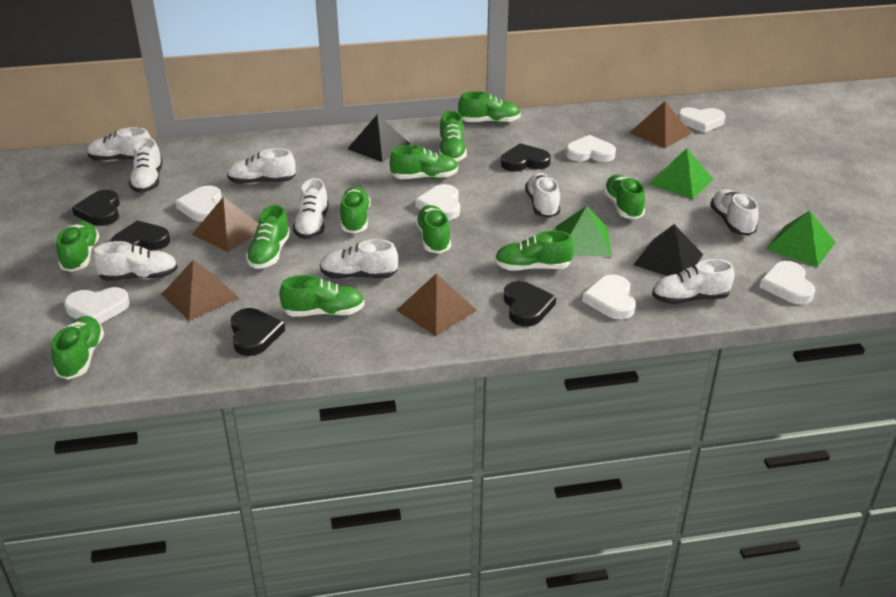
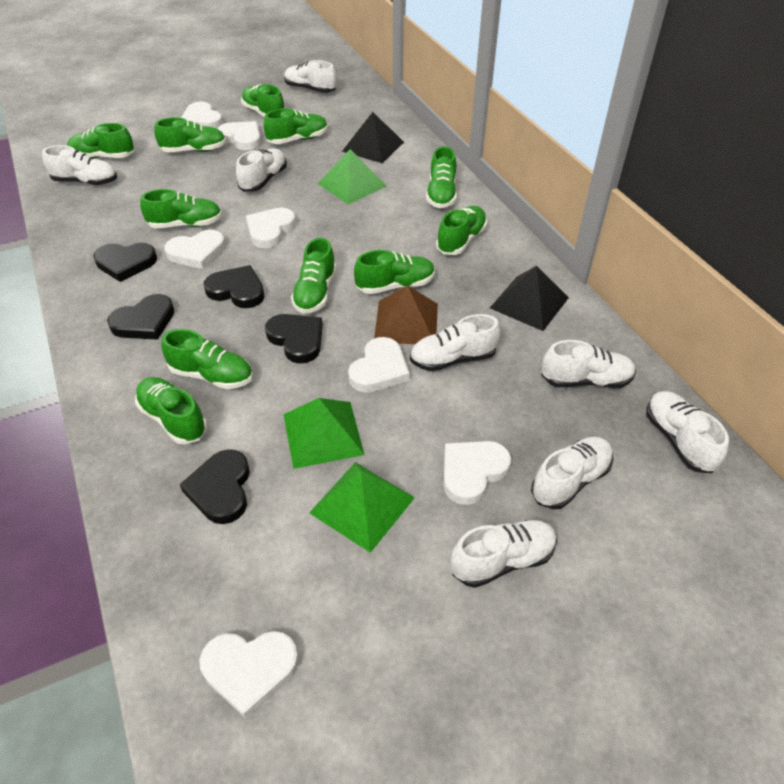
brown pyramid: [161,259,239,321] [192,197,259,252] [396,274,477,336] [629,101,692,148] = 4 -> [374,285,438,344] = 1
white shoe: [87,127,151,162] [93,241,178,281] [129,137,163,193] [227,148,296,184] [293,178,329,239] [320,239,398,279] [525,173,560,218] [652,259,734,304] [710,189,759,236] = 9 -> [42,145,117,185] [236,148,287,192] [284,60,337,93] [410,314,500,371] [451,520,557,588] [531,437,613,509] [542,340,636,388] [646,391,729,473] = 8

